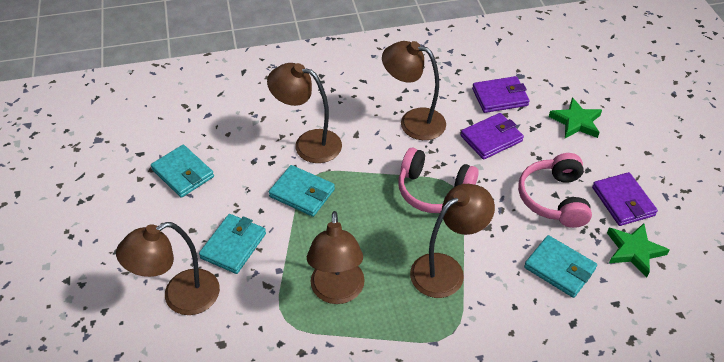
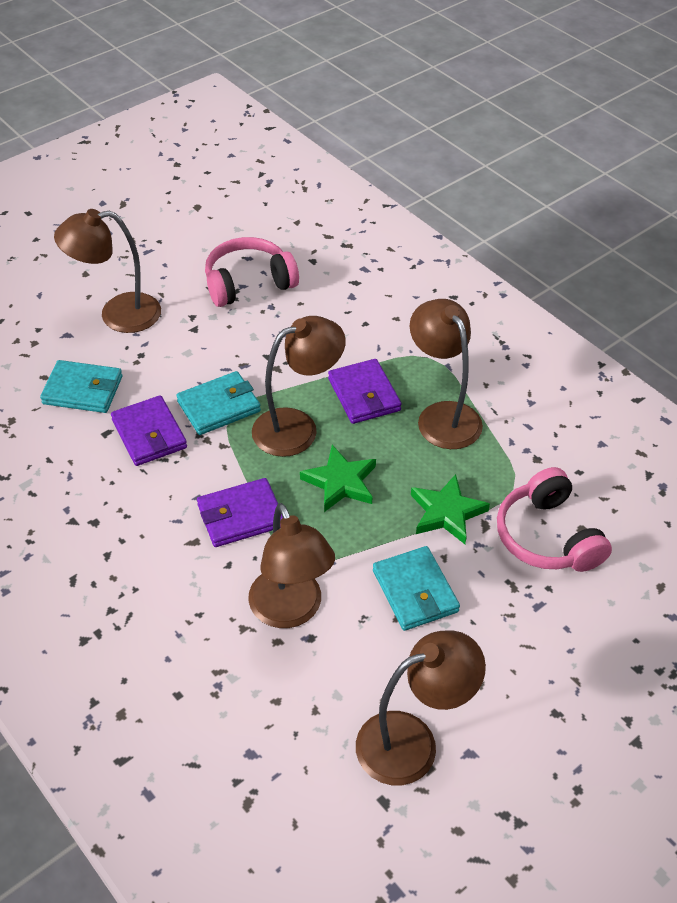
turquoise wallet: [151,145,214,198] [199,214,266,274] [269,165,335,217] [524,235,597,298] = 4 -> [40,360,122,413] [176,371,261,435] [373,546,460,631] = 3

